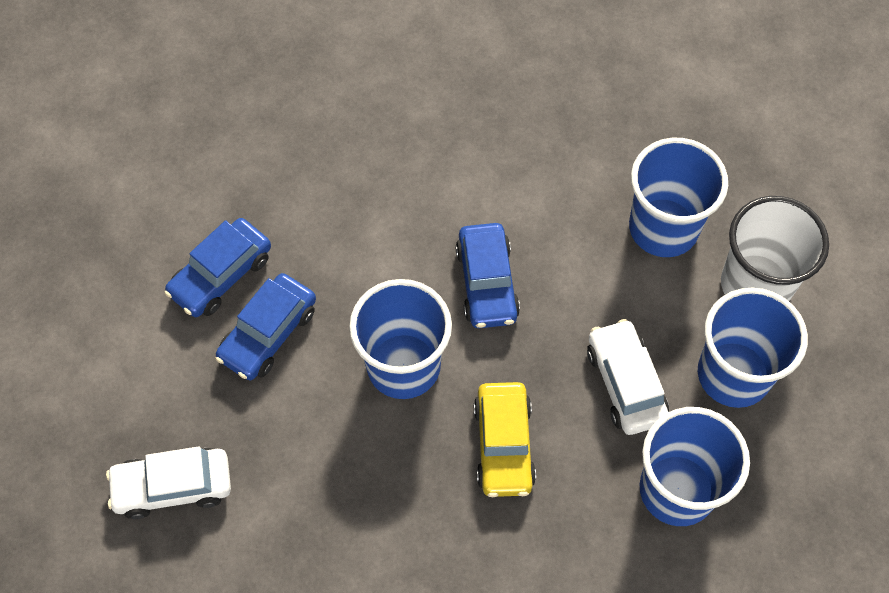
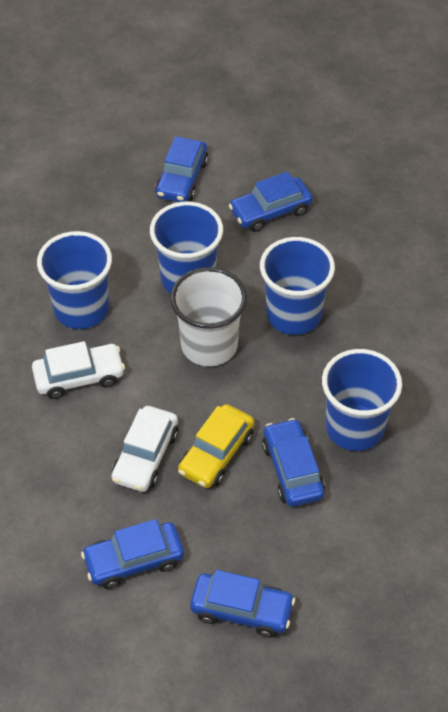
blue car: [164,218,271,317] [215,273,316,380] [456,223,520,328] = 3 -> [81,519,184,589] [155,136,209,202] [190,570,295,638] [229,171,313,232] [262,418,325,507] = 5

